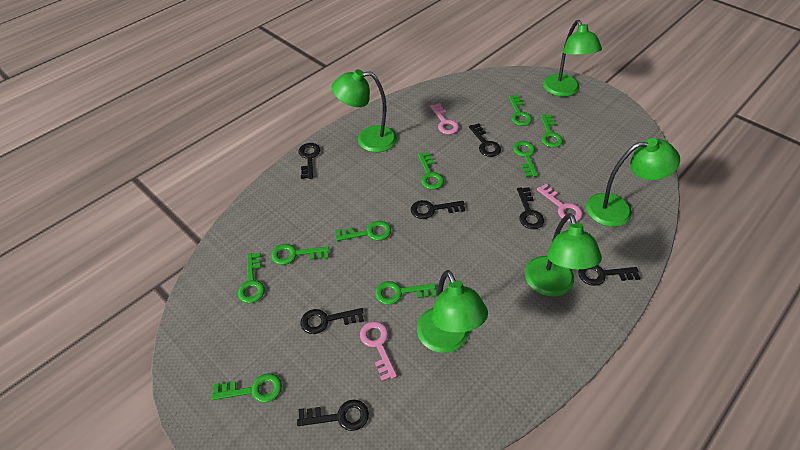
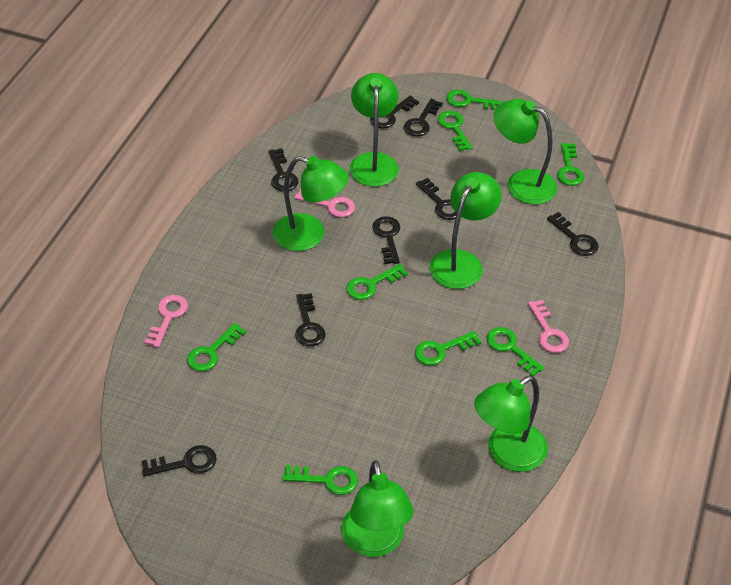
black key: [297,400,369,431] [299,143,320,179] [300,308,364,334] [411,200,465,219] [469,123,501,157] [517,187,544,229] [578,265,641,286] = 7 -> [142,445,216,477] [268,148,298,192] [295,293,326,347] [370,96,419,128] [372,216,400,264] [404,99,443,137] [416,178,457,220] [547,212,599,256] = 8
green key: [212,373,282,403] [238,253,265,303] [271,244,329,265] [335,221,391,241] [375,281,436,305] [418,152,444,190] [508,95,532,126] [513,141,538,177] [541,114,563,148] = 9 -> [187,323,246,372] [282,465,358,495] [346,264,408,300] [415,331,481,366] [438,111,473,151] [446,89,504,110] [487,327,545,376] [557,143,584,186] = 8
green lamp: [332,69,397,152] [417,270,488,353] [525,213,602,296] [543,20,602,97] [586,138,680,227] = 5 -> [273,156,349,251] [341,460,414,557] [350,73,399,187] [430,172,502,289] [474,375,548,472] [494,99,557,205] = 6

